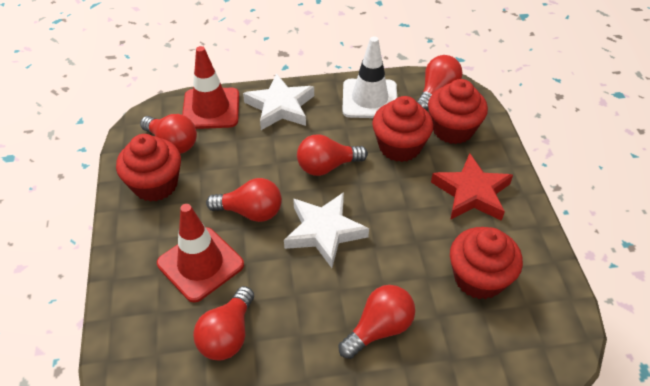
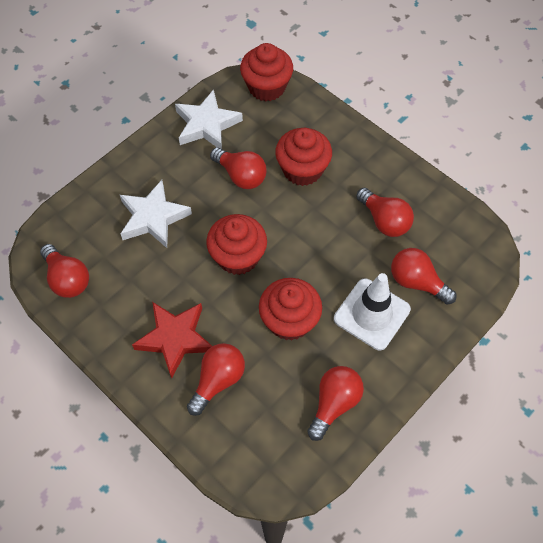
red traffic cone: [157,204,244,302] [182,46,239,129] = 2 -> none = 0

